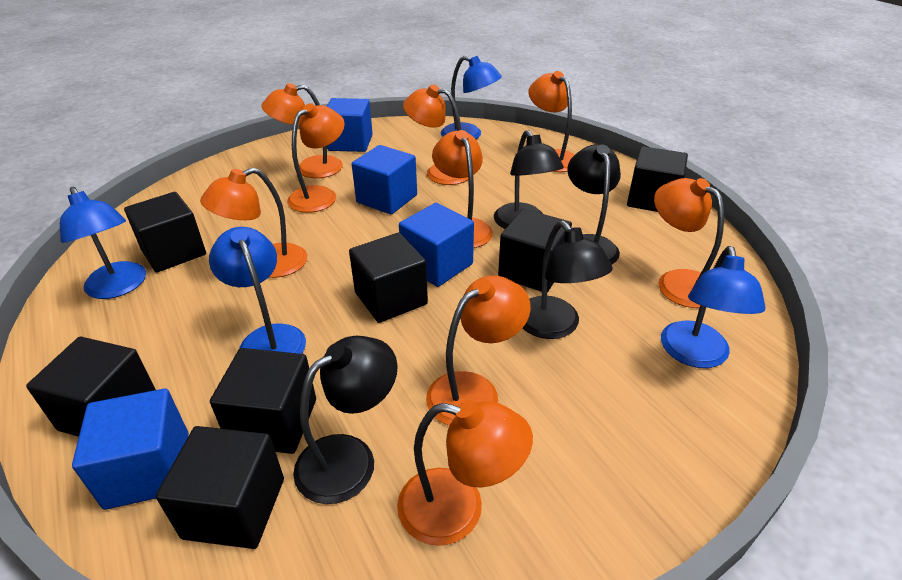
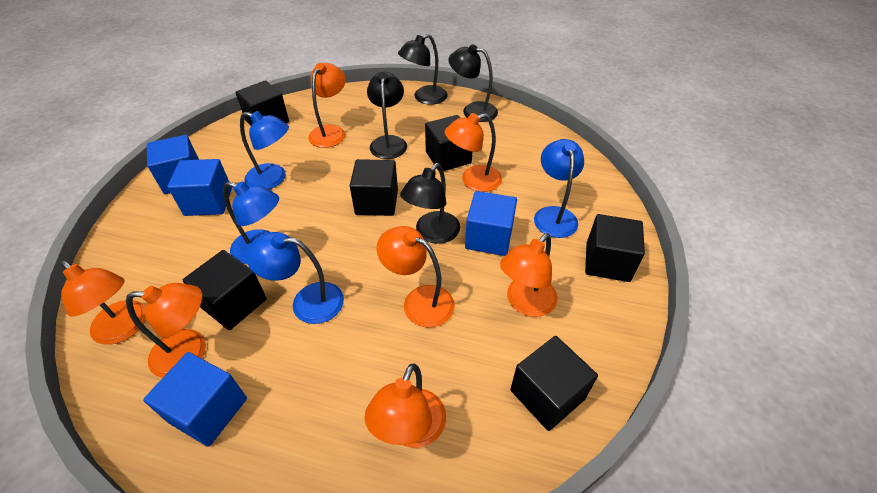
black cube: [26,337,156,437] [124,192,206,273] [156,426,284,549] [210,348,316,454] [349,233,428,323] [498,209,572,292] [627,146,688,212] = 7 -> [183,250,267,330] [235,80,289,125] [350,159,398,216] [425,115,472,171] [510,336,598,431] [585,214,645,282] = 6
orange lamp: [200,168,307,278] [261,83,343,178] [287,103,345,213] [397,400,533,546] [403,84,468,185] [426,275,531,426] [432,130,493,248] [528,71,575,172] [654,178,724,308] = 9 -> [61,260,146,345] [126,283,206,378] [308,63,346,148] [365,364,446,448] [377,226,455,328] [445,113,502,192] [500,233,558,317] = 7

